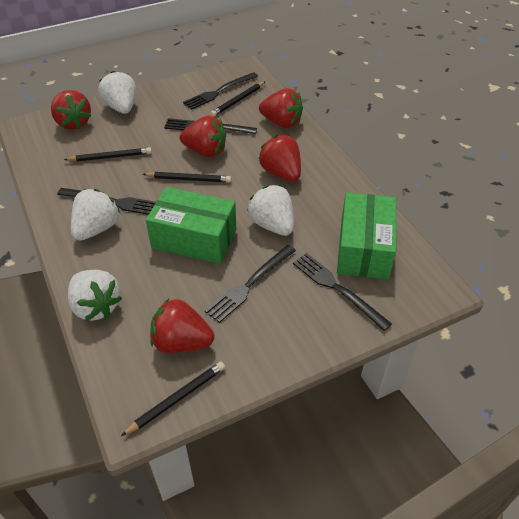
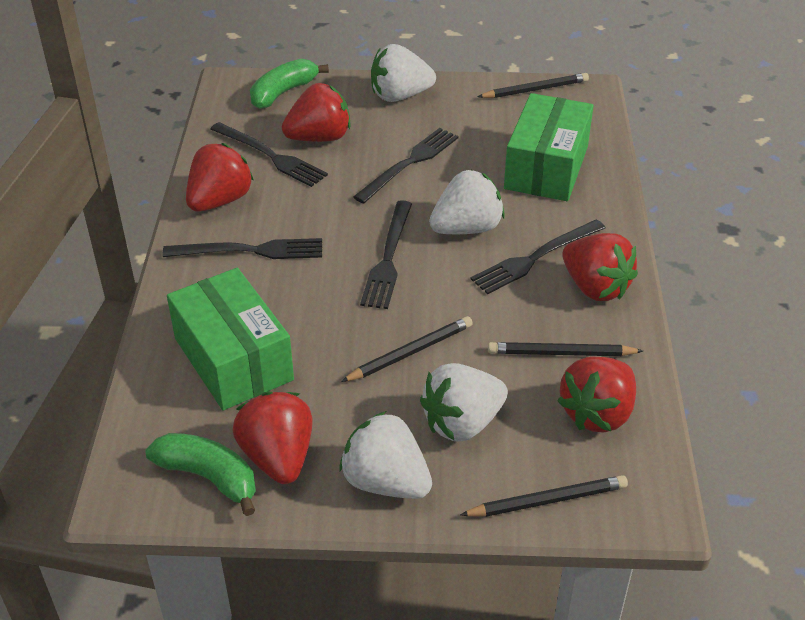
green banana: none = 0 -> [145,433,256,516] [250,59,329,109] = 2

